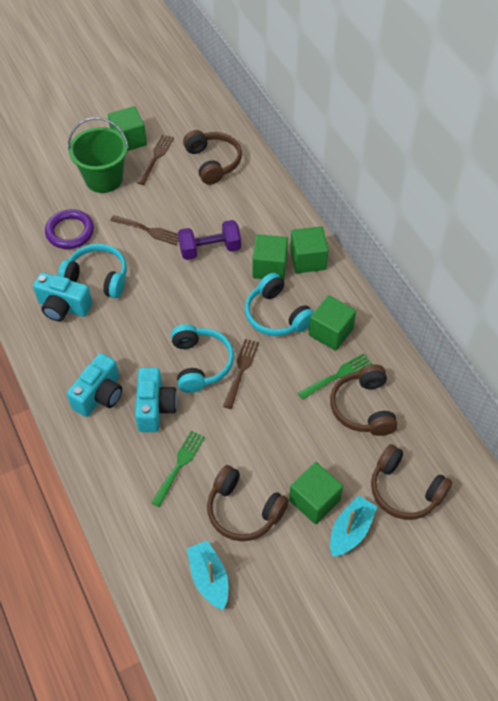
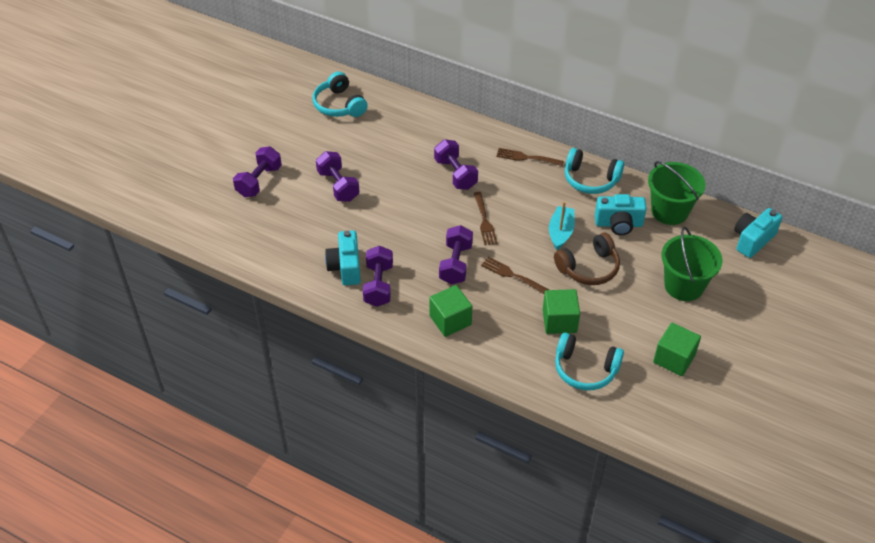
brown headphones: [183,130,242,185] [207,465,289,541] [330,364,398,436] [371,444,452,520] = 4 -> [554,232,620,285] = 1
green bucket: [68,117,129,193] = 1 -> [648,161,706,225] [661,227,723,301] = 2
green cube: [108,106,147,151] [252,234,288,281] [289,462,343,524] [290,226,329,273] [309,295,356,351] = 5 -> [429,285,472,337] [543,289,580,334] [653,323,701,376] = 3
green fork: [151,430,205,507] [298,353,372,400] = 2 -> none = 0
purple dumbbell: [178,220,241,260] = 1 -> [233,146,282,197] [316,151,360,202] [363,246,393,307] [434,139,478,190] [439,225,473,285] = 5
purple ring: [45,209,94,249] = 1 -> none = 0
turquoise boat: [187,540,228,610] [330,496,377,557] = 2 -> [549,201,575,250] = 1

